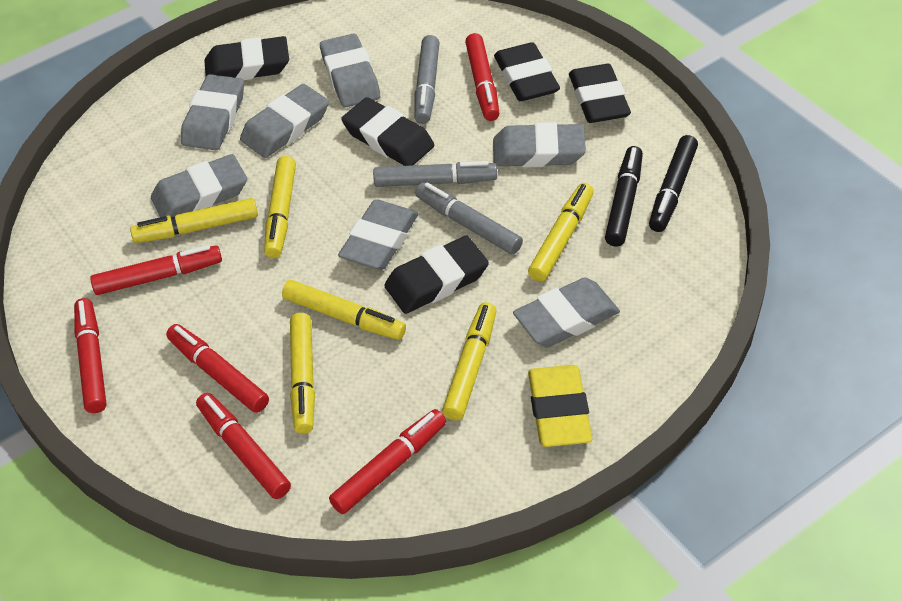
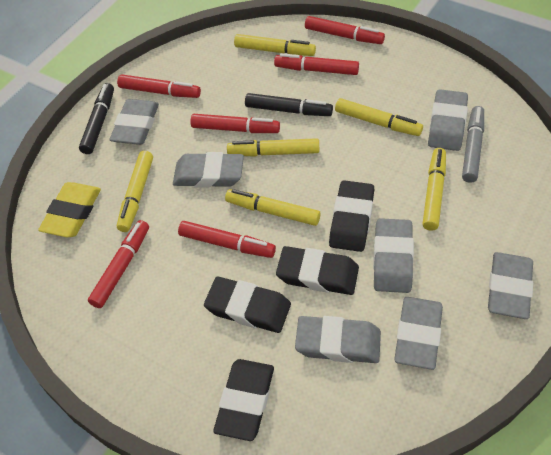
black eraser: [204,36,289,80] [341,97,434,166] [384,236,489,314] [494,42,560,101] [569,64,631,123] = 5 -> [204,277,291,333] [214,359,274,441] [276,246,359,295] [329,180,374,252] = 4
grey marker: [373,161,497,187] [414,35,439,124] [415,182,523,255] = 3 -> [462,106,484,183] = 1

